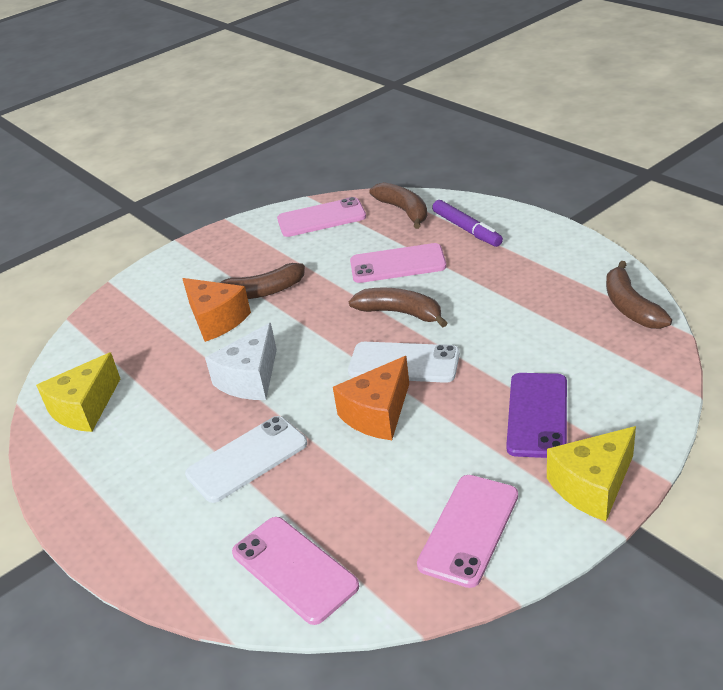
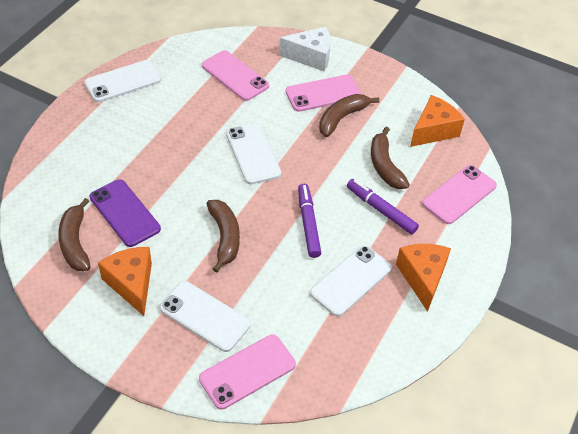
orange cheese: [182,278,251,342] [333,356,409,440] = 2 -> [98,247,152,316] [396,244,451,312] [410,95,465,147] = 3
purple marker: [432,200,503,247] = 1 -> [298,184,321,258] [347,179,419,234] = 2
white phone: [185,416,307,503] [348,342,460,383] = 2 -> [85,60,161,102] [159,281,251,352] [226,123,281,184] [310,245,392,317] = 4
yellow cheese: [36,352,120,432] [547,426,636,521] = 2 -> none = 0

